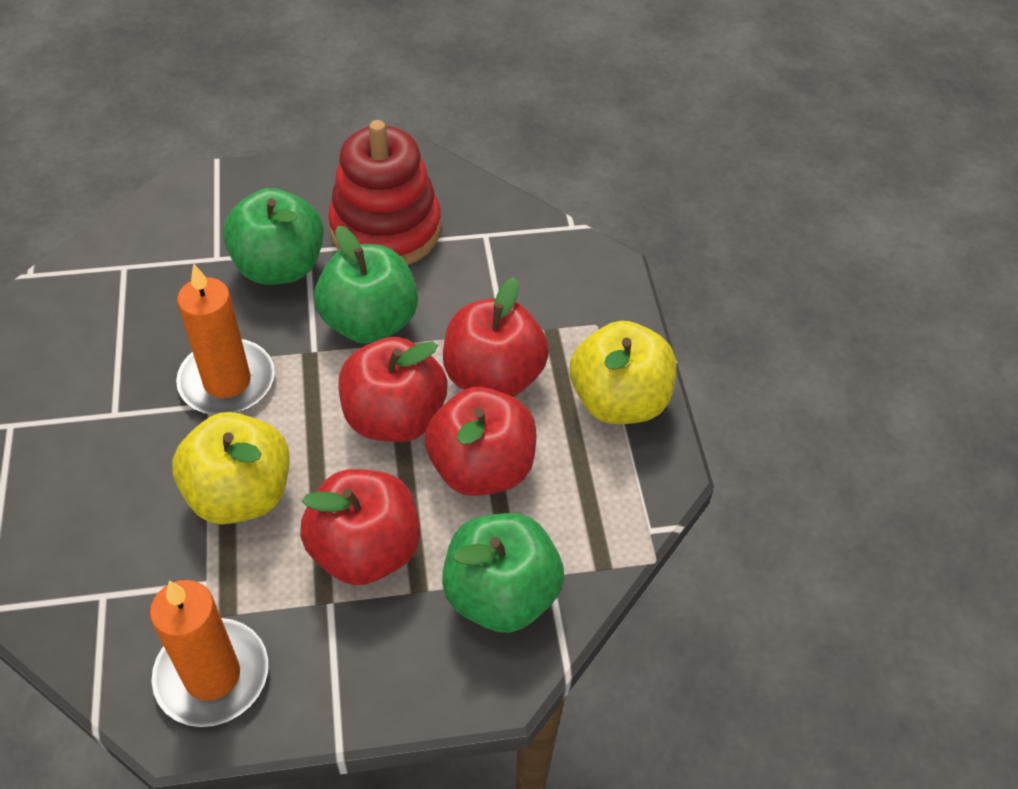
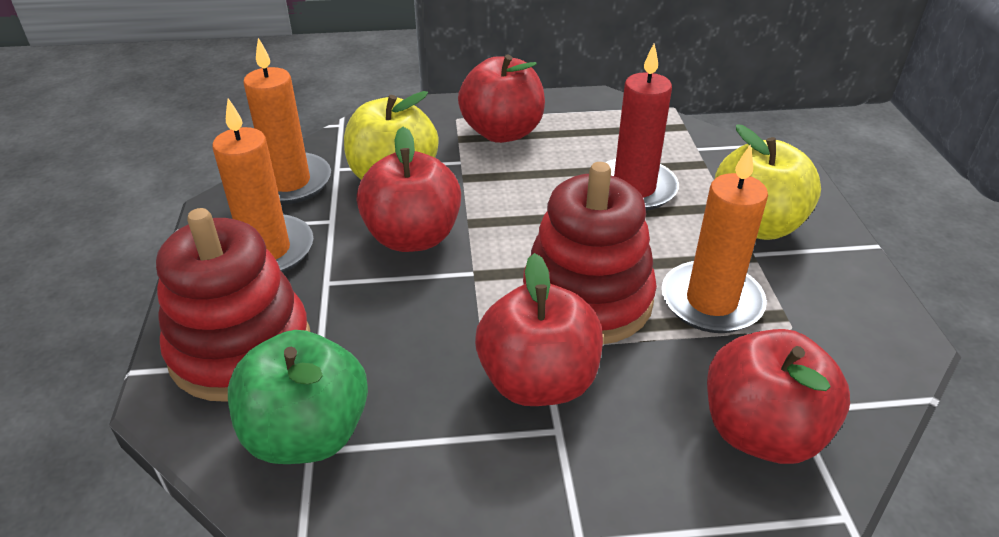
green apple: [223,188,324,285] [314,226,418,344] [442,513,564,633] = 3 -> [228,330,368,464] = 1
orange candle: [150,580,268,727] [176,264,274,415] = 2 -> [212,98,313,273] [243,38,331,205] [662,144,768,333] = 3
red candle: none = 0 -> [605,43,679,211] = 1
red stacking toy: [328,120,441,265] = 1 -> [156,208,310,402] [523,162,657,344] = 2

